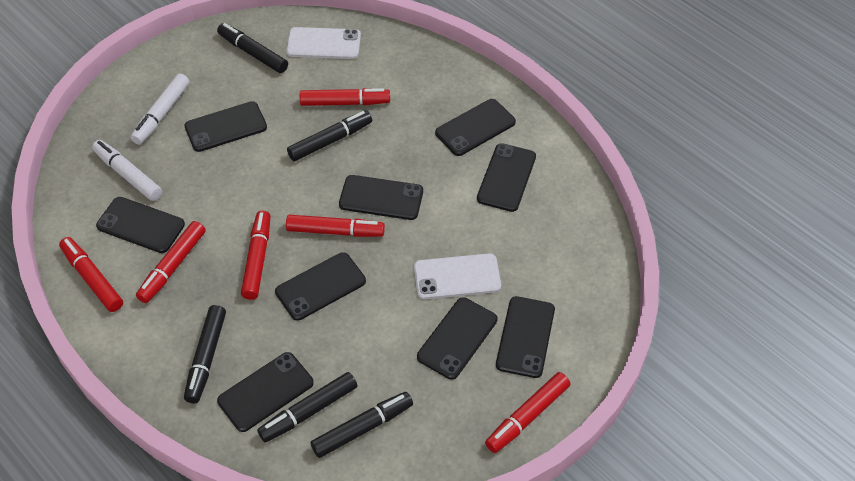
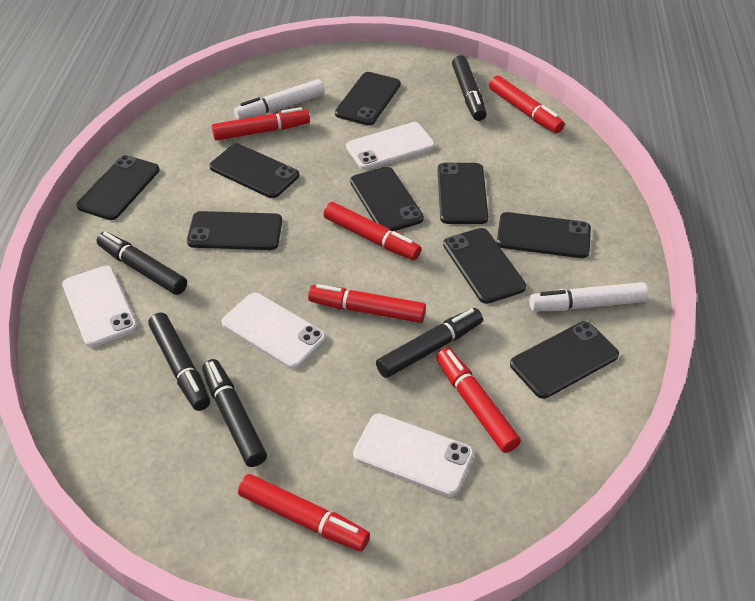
white phone: [286,27,361,59] [414,253,501,299] = 2 -> [62,266,138,347] [221,293,326,369] [346,122,435,170] [353,413,474,497] = 4

